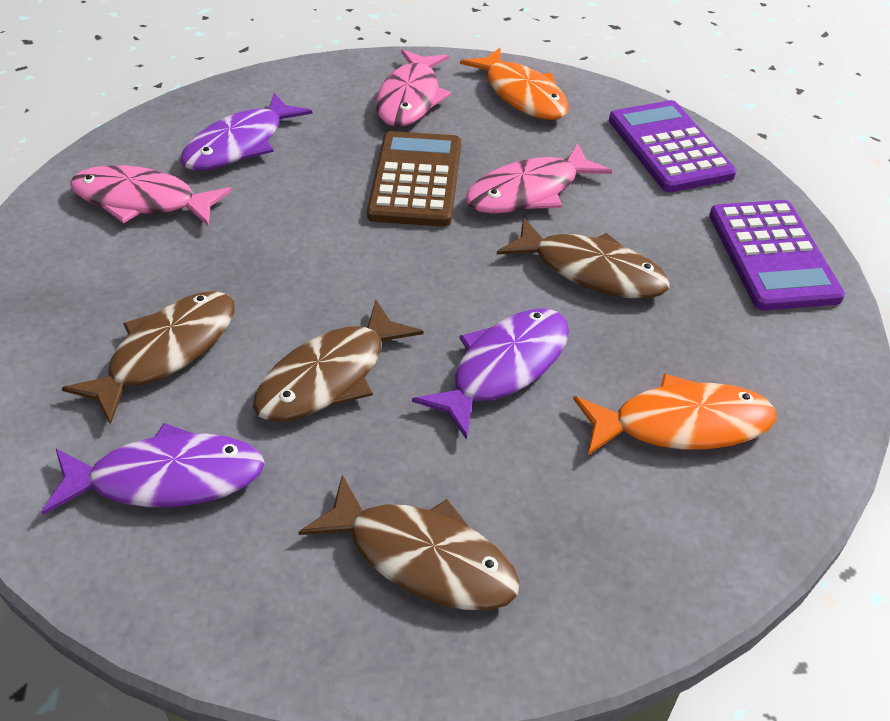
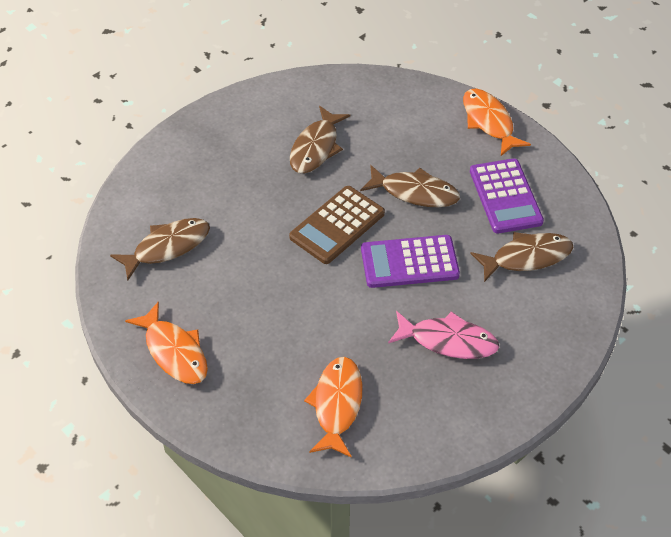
orange fish: [460,48,569,120] [573,373,777,455] = 2 -> [125,301,208,384] [304,357,363,458] [463,89,531,156] = 3
pink fish: [70,165,232,226] [376,49,451,127] [465,143,612,213] = 3 -> [388,311,499,359] = 1
purple fish: [42,423,265,515] [180,93,313,171] [412,308,569,440] = 3 -> none = 0

